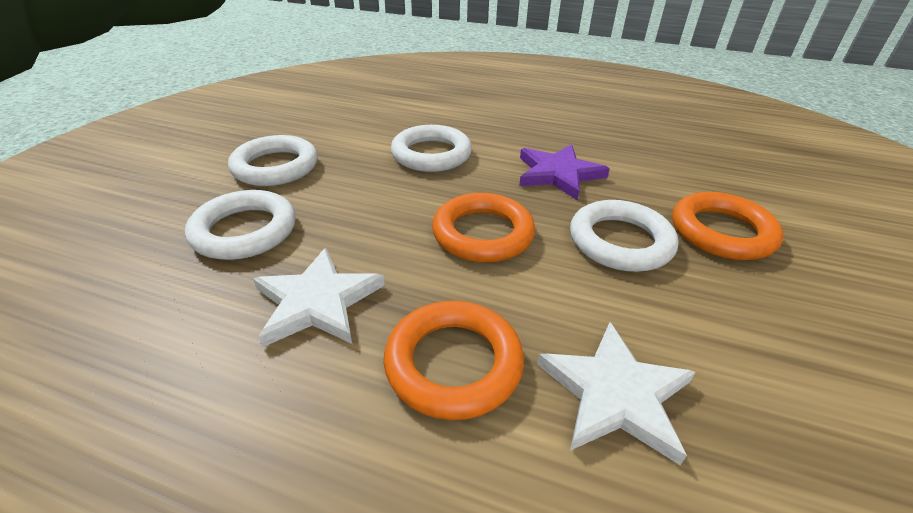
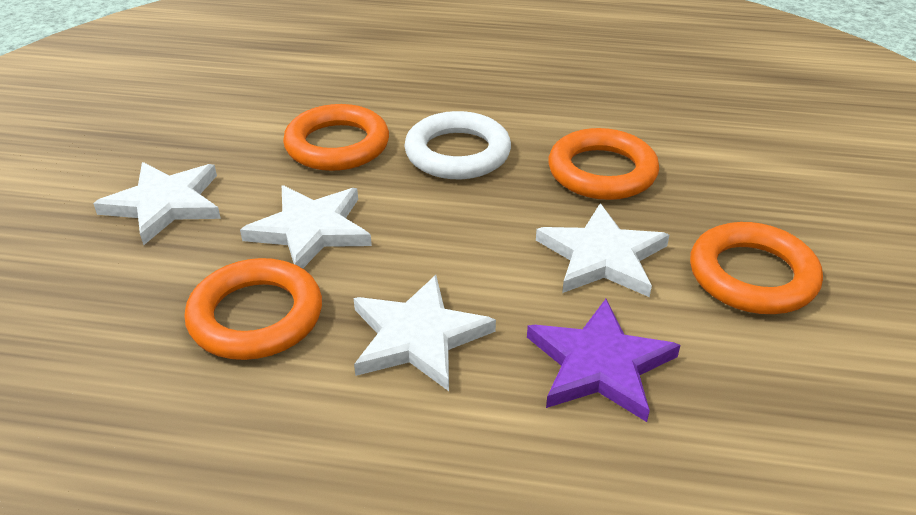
orange ring: [384,301,524,420] [432,193,535,263] [672,192,783,260] = 3 -> [184,258,322,360] [283,104,389,171] [548,128,659,200] [690,222,823,314] = 4
white ring: [185,190,296,260] [228,135,318,186] [391,125,472,172] [570,200,679,272] = 4 -> [404,111,511,179] = 1
white star: [253,248,385,347] [537,322,696,465] = 2 -> [93,162,221,246] [240,185,372,268] [354,275,496,391] [536,203,669,297] = 4

